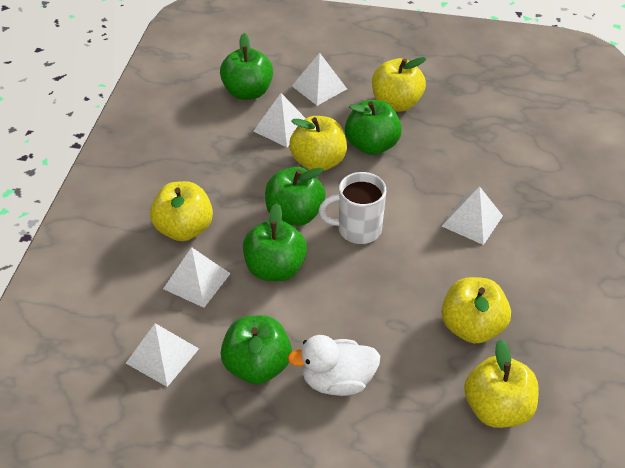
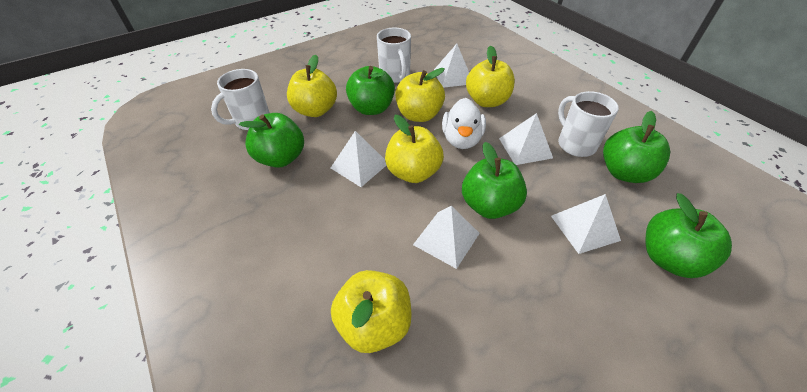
white mug: [318,172,386,244] = 1 -> [211,69,270,130] [377,28,411,83] [558,91,619,157] = 3

